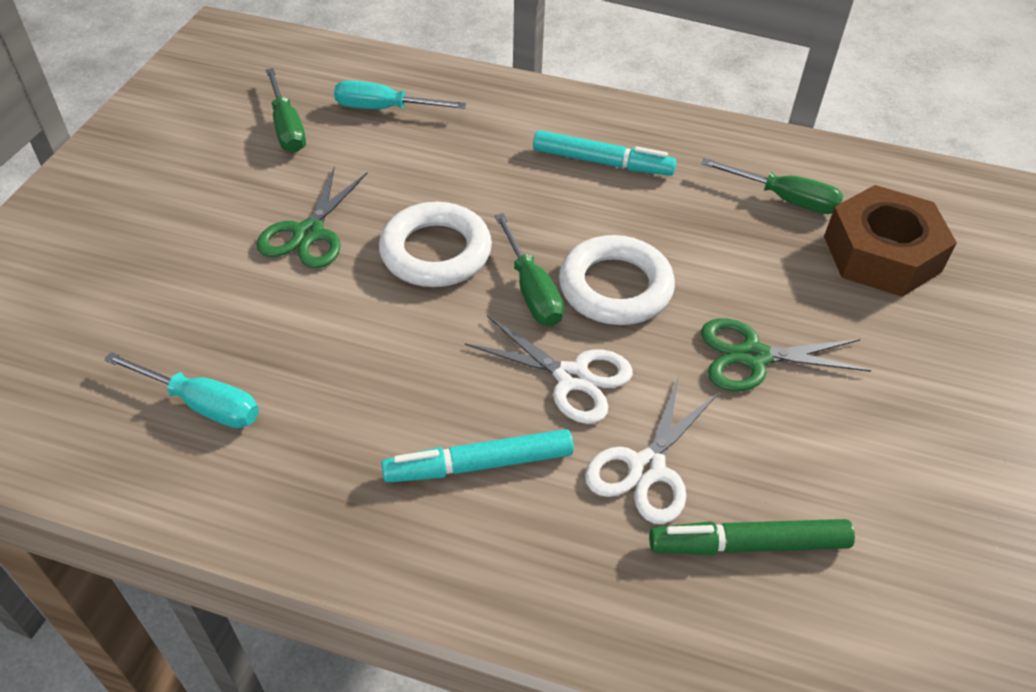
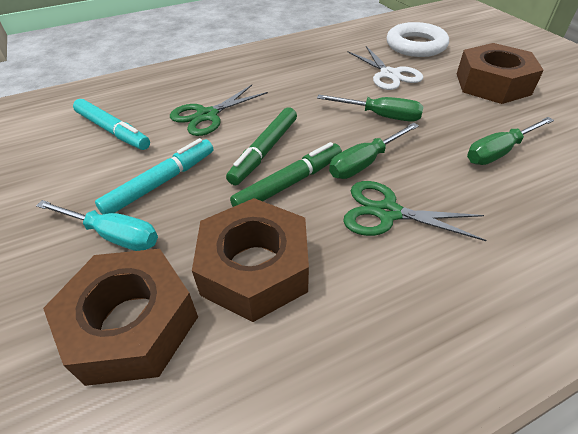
brown nut: [824,185,957,297] = 1 -> [43,249,198,386] [192,198,309,322] [457,43,544,104] = 3
green marker: [649,519,855,555] = 1 -> [226,107,297,186] [230,142,342,207] = 2
turquoise screwdriver: [104,352,259,428] [334,80,466,109] = 2 -> [36,200,158,251] = 1
white ring: [379,202,492,287] [559,235,675,325] = 2 -> [386,22,449,57] = 1
white scissors: [464,315,633,424] [585,376,719,524] = 2 -> [348,46,423,90] = 1

